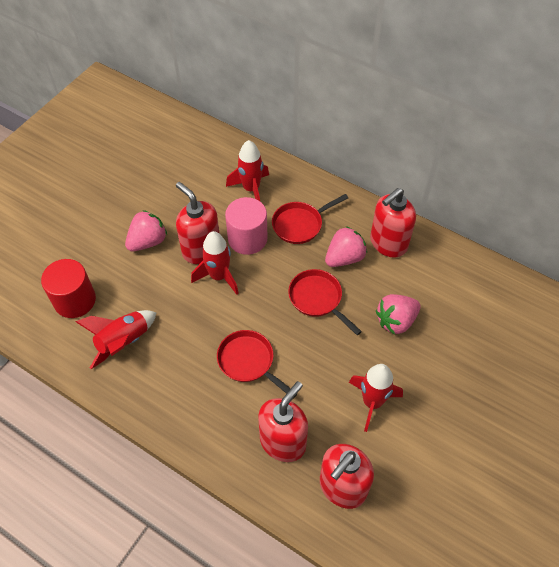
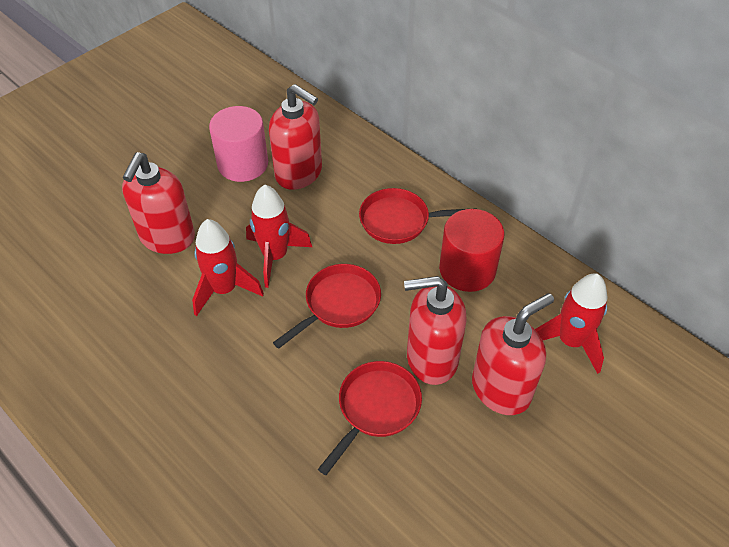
pink strawberry: [125,210,167,251] [325,226,367,267] [376,294,421,335] = 3 -> none = 0
red rocket: [76,310,156,369] [191,231,239,295] [226,140,269,201] [349,364,403,432] = 4 -> [192,219,264,316] [246,185,312,288] [535,273,607,374] = 3

